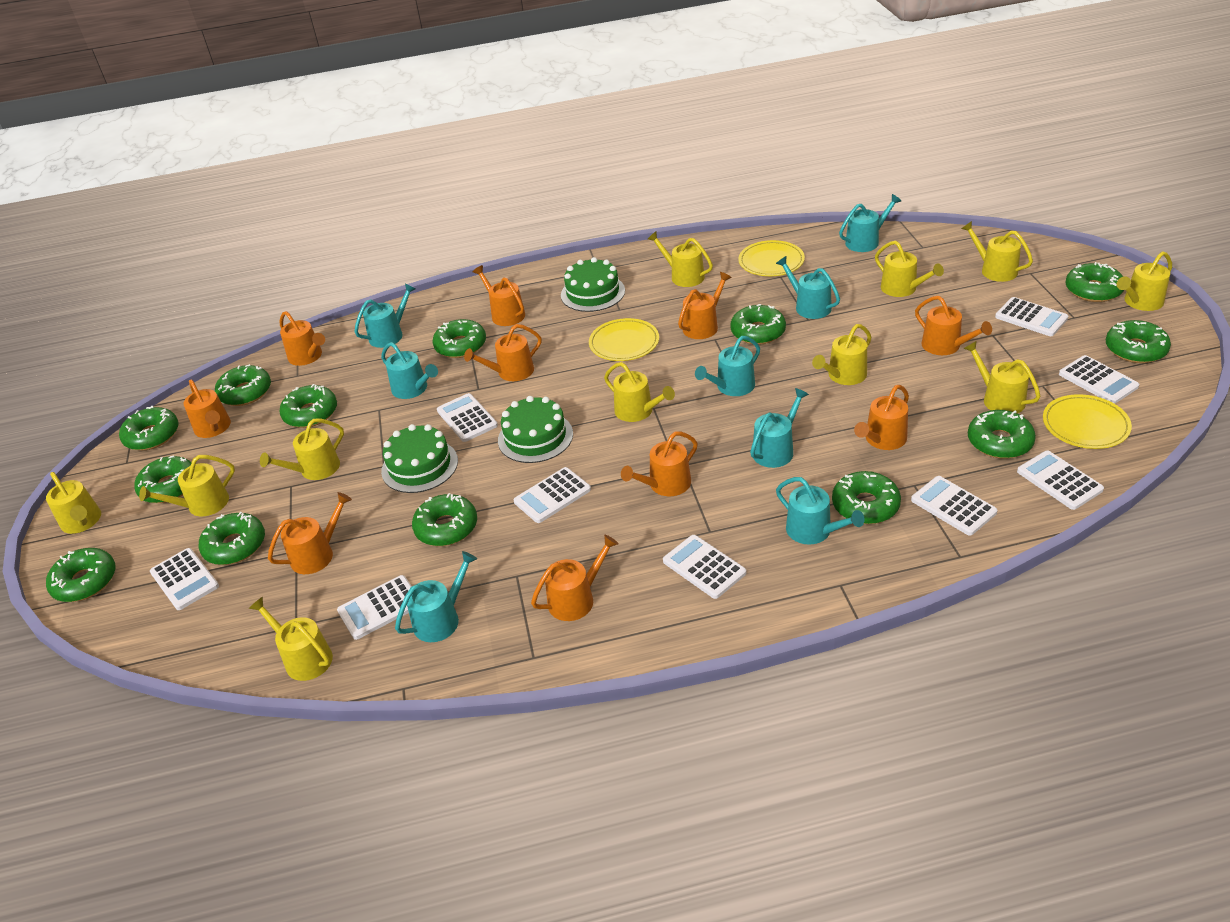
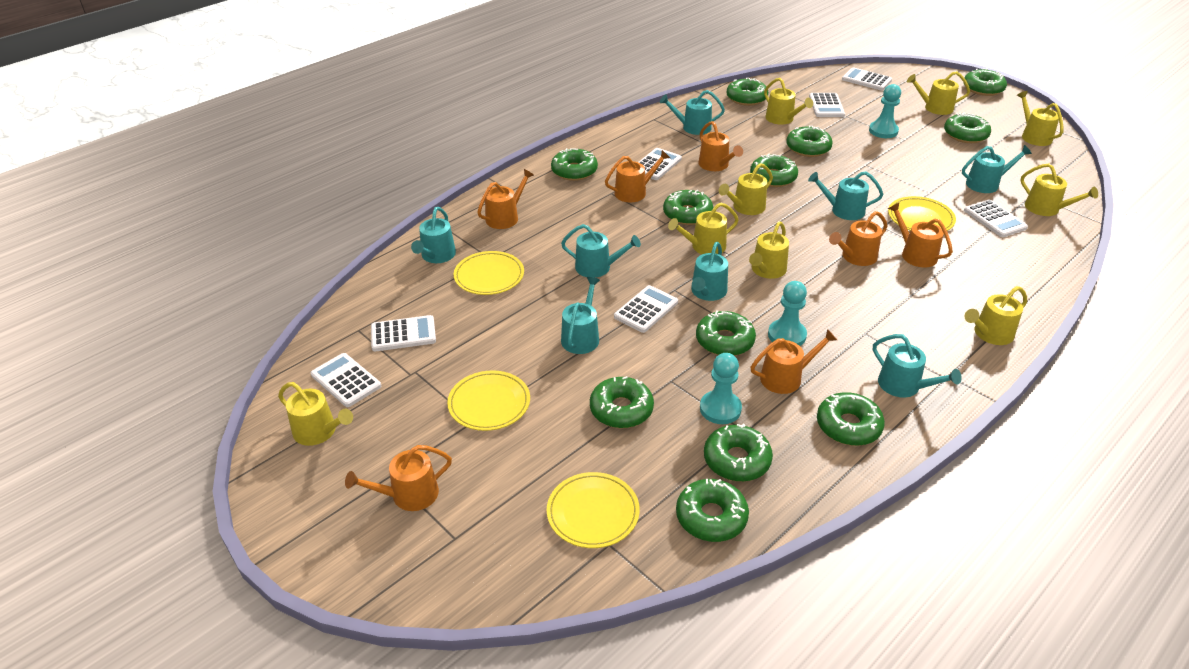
green cake: [381,424,458,493] [498,396,573,463] [561,257,625,312] = 3 -> none = 0
green donut: [46,548,116,602] [119,406,179,450] [134,455,192,503] [199,512,265,565] [215,364,271,406] [279,384,337,428] [412,493,477,546] [433,319,486,358] [730,304,786,345] [832,471,901,524] [968,410,1036,459] [1065,262,1124,302] [1106,320,1171,363] = 13 -> [551,148,598,181] [590,376,654,428] [663,190,713,225] [676,479,749,542] [696,310,756,356] [704,424,773,482] [727,77,768,106] [750,153,798,187] [786,125,833,157] [817,392,885,446] [944,112,991,143] [963,68,1007,96] = 12
orange watering can: [184,380,231,438] [268,492,352,574] [279,311,325,366] [464,324,542,381] [473,265,525,326] [531,535,619,621] [621,431,698,496] [678,272,732,339] [854,385,909,450] [915,296,992,355] = 10 -> [345,445,452,511] [477,169,534,229] [605,150,670,202] [699,121,743,171] [751,329,837,394] [829,211,887,266] [888,203,953,268] = 7
turquoise pawn: none = 0 -> [700,353,742,424] [768,281,807,346] [869,84,901,138] = 3
white calculator: [150,548,219,610] [337,575,412,640] [437,393,498,442] [513,467,591,523] [663,535,746,599] [911,476,998,536] [995,297,1068,336] [1017,450,1104,510] [1059,355,1139,404] = 9 -> [311,353,381,407] [371,315,436,351] [614,285,678,333] [639,148,682,180] [809,93,845,117] [842,67,892,91] [964,199,1028,237] = 7
yellow plate: [589,318,659,361] [738,240,805,276] [1043,394,1132,449] = 3 -> [447,370,530,431] [454,251,524,295] [547,472,640,548] [888,196,956,231] = 4
yellow watering can: [46,472,101,534] [139,455,235,517] [249,597,333,681] [260,418,344,480] [604,362,675,422] [648,231,713,287] [812,324,871,385] [875,241,944,297] [961,221,1033,282] [963,341,1041,413] [1117,251,1172,311] = 11 -> [278,382,353,446] [668,203,739,254] [719,163,773,215] [749,222,789,279] [764,78,813,125] [907,71,970,115] [964,286,1027,345] [1017,91,1063,146] [1021,164,1098,216] = 9

